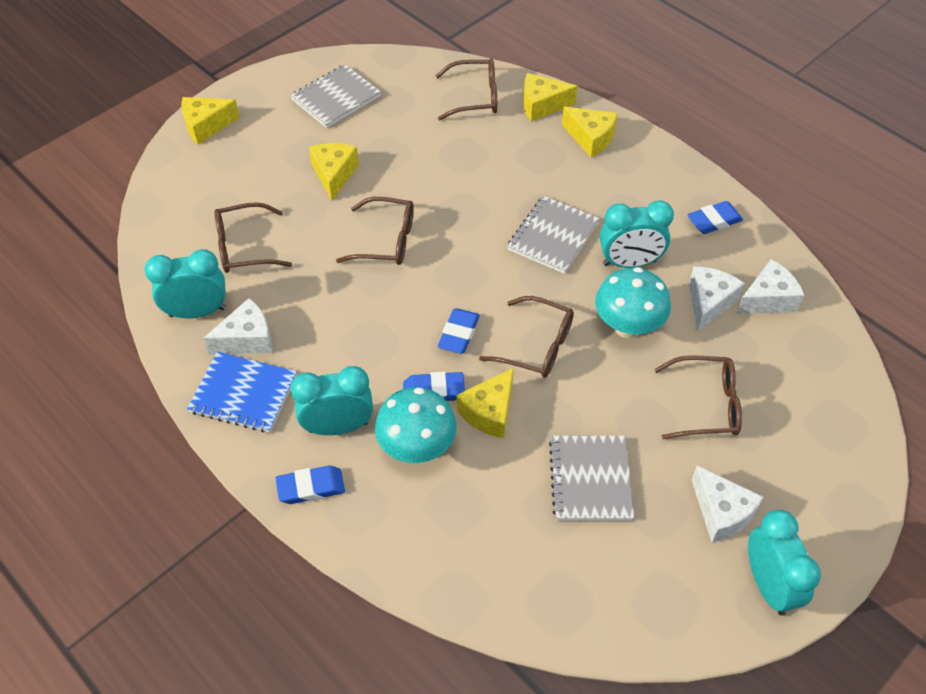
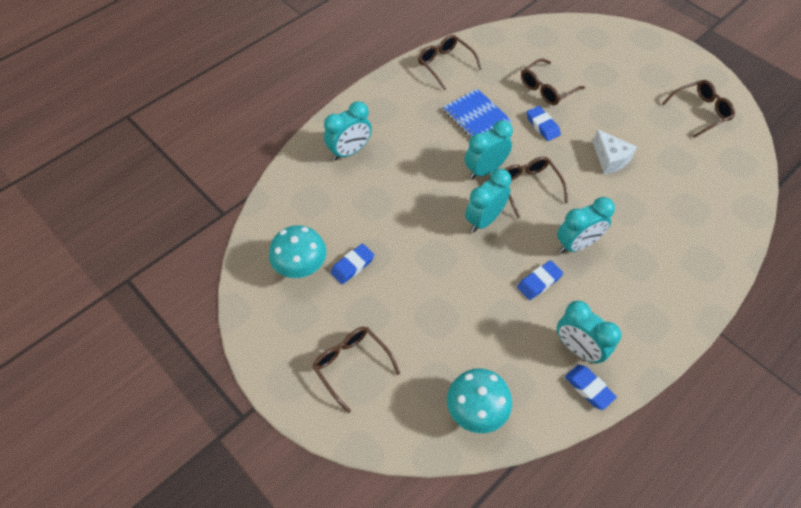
grey notebook: [290,64,381,128] [507,196,600,274] [549,436,634,521] = 3 -> none = 0
turquoise clock: [144,249,226,318] [291,366,373,435] [600,200,674,268] [748,510,821,616] = 4 -> [324,101,372,160] [465,120,513,179] [465,169,512,232] [557,197,615,253] [557,301,621,364] = 5
white cheese: [203,298,272,354] [689,266,745,332] [692,466,764,543] [736,259,804,314] = 4 -> [593,129,637,174] = 1
yellow cheese: [181,97,240,144] [309,143,359,200] [457,367,514,438] [523,73,577,122] [562,107,618,157] = 5 -> none = 0

